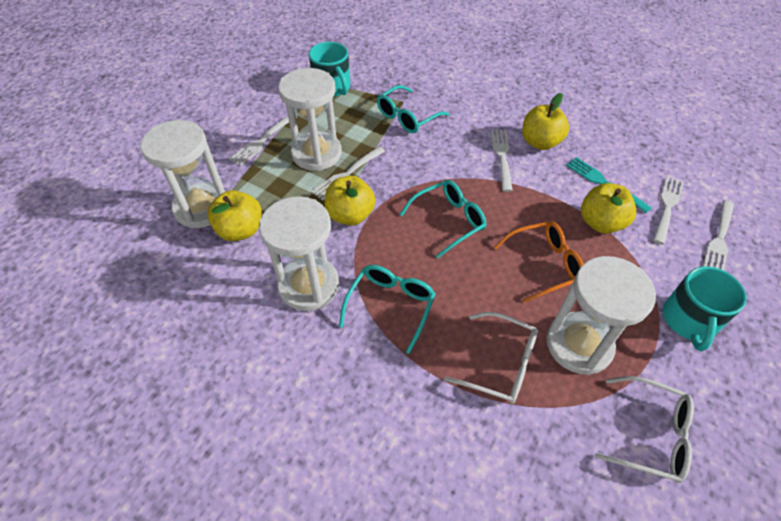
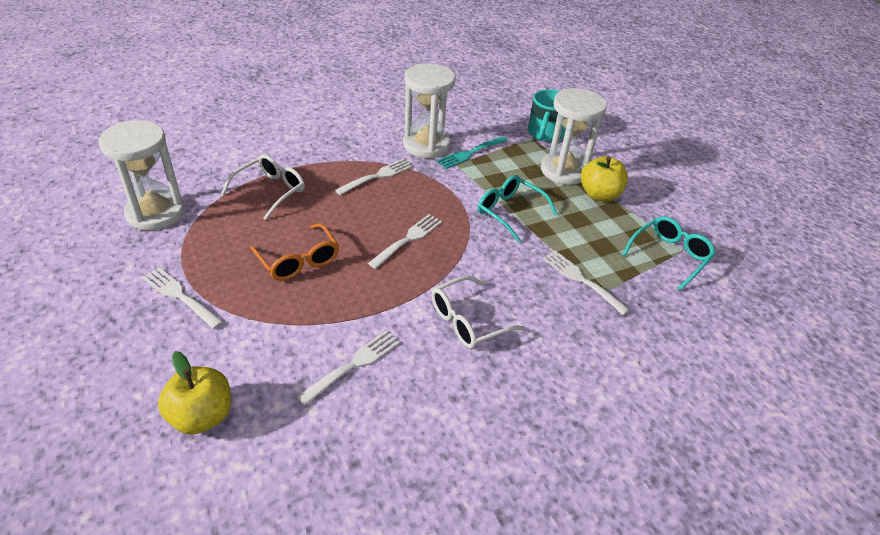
turquoise glasses: [339,265,435,354] [377,85,450,133] [400,180,486,258] = 3 -> [478,175,557,242] [622,216,716,291] = 2
turquoise mug: [309,42,350,97] [663,266,747,352] = 2 -> [528,89,566,142] = 1
white hourglass: [140,120,225,228] [259,196,339,311] [278,68,342,171] [546,256,656,375] = 4 -> [99,120,185,230] [403,63,455,158] [541,88,607,185] = 3
yellow apple: [208,190,262,241] [325,176,376,225] [522,93,569,150] [581,183,636,233] = 4 -> [158,351,231,435] [581,156,628,201] = 2

